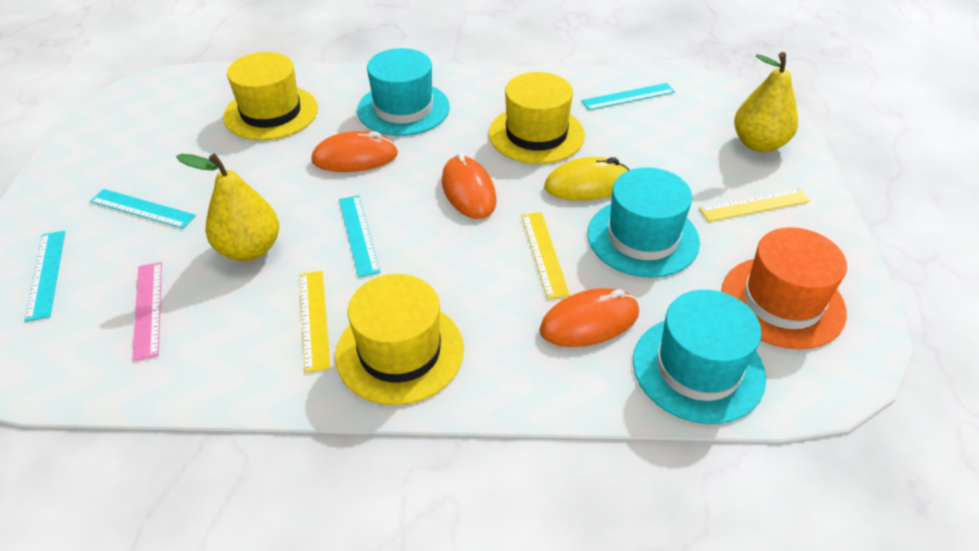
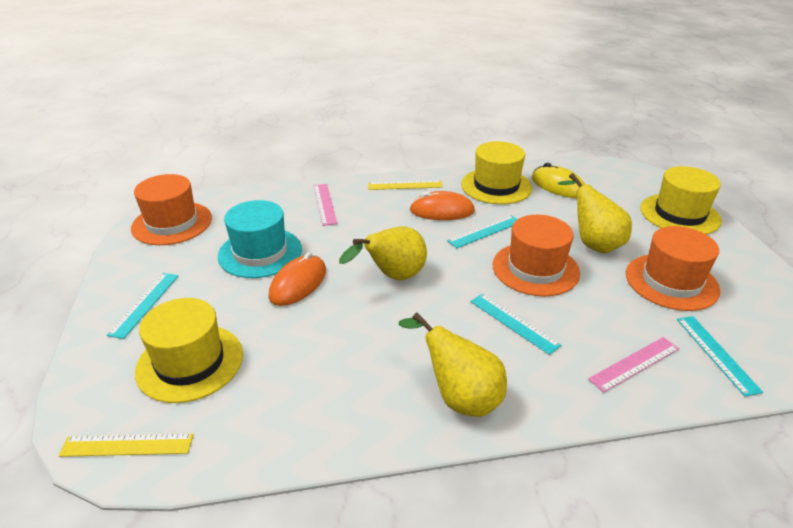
orange hat: [721,227,847,349] = 1 -> [131,174,212,245] [493,215,580,296] [626,226,720,311] = 3
orange mouse: [311,131,398,172] [442,153,497,219] [540,288,639,347] = 3 -> [268,252,326,306] [410,191,475,220] = 2
pink ruler: [132,262,162,361] = 1 -> [314,184,337,226] [588,337,679,393] = 2
turquoise hat: [357,48,450,136] [588,167,700,278] [633,290,766,424] = 3 -> [218,200,302,278] = 1
yellow pear: [176,154,279,261] [734,52,798,152] = 2 -> [339,226,427,280] [399,312,507,417] [558,173,632,254] = 3
yellow ruler: [300,271,331,373] [521,212,570,299] [699,188,810,222] = 3 -> [58,433,194,457] [368,180,443,190] = 2

